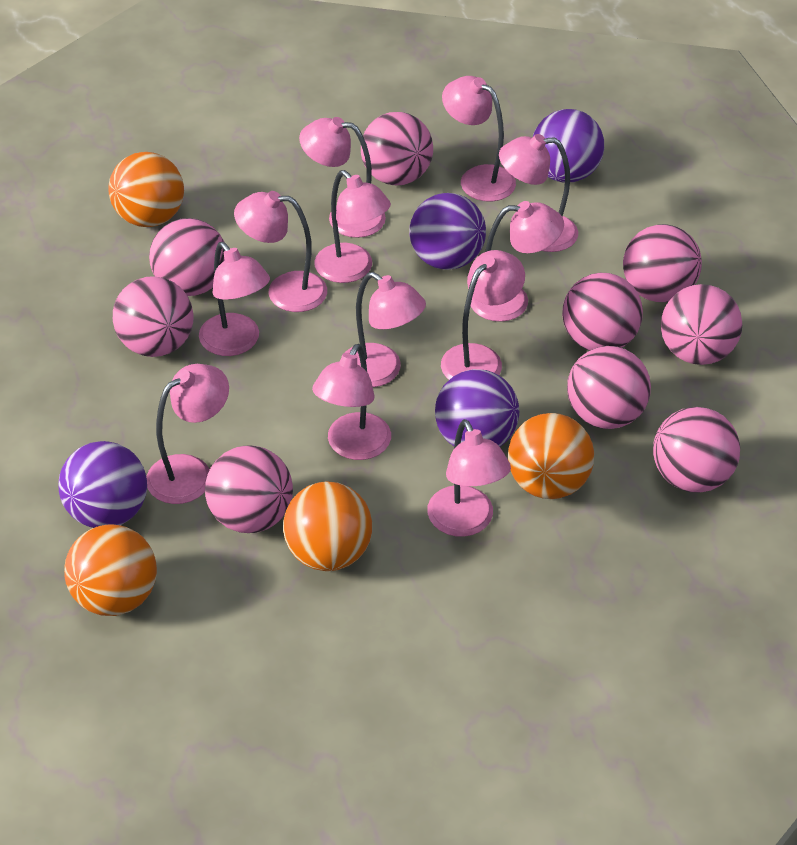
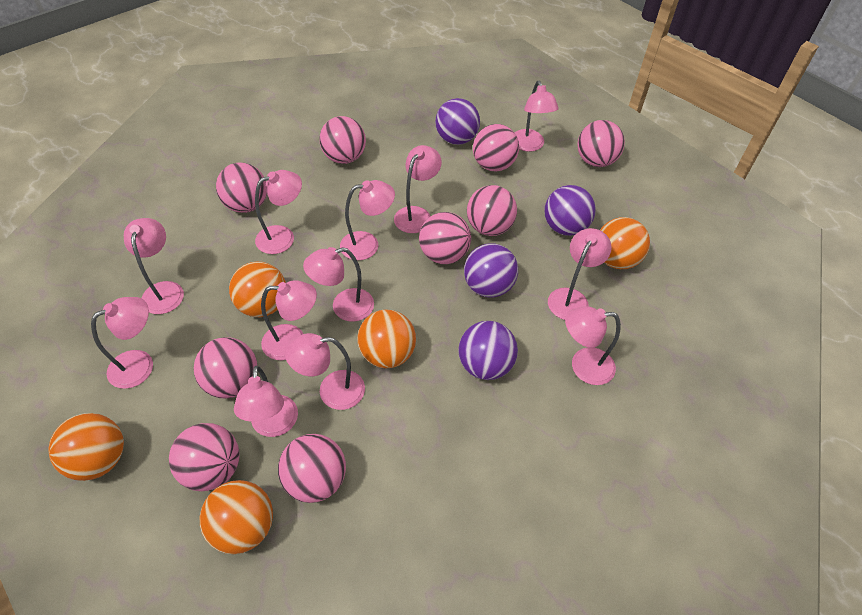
orange ball: [64,525,157,616] [108,152,184,227] [283,482,372,571] [508,413,594,499] = 4 -> [48,413,124,481] [200,480,273,554] [229,262,286,317] [357,310,416,368] [600,217,650,269] = 5

